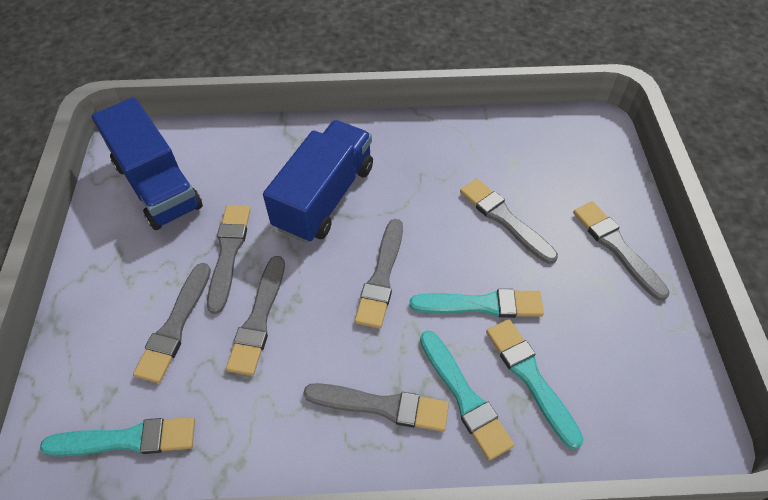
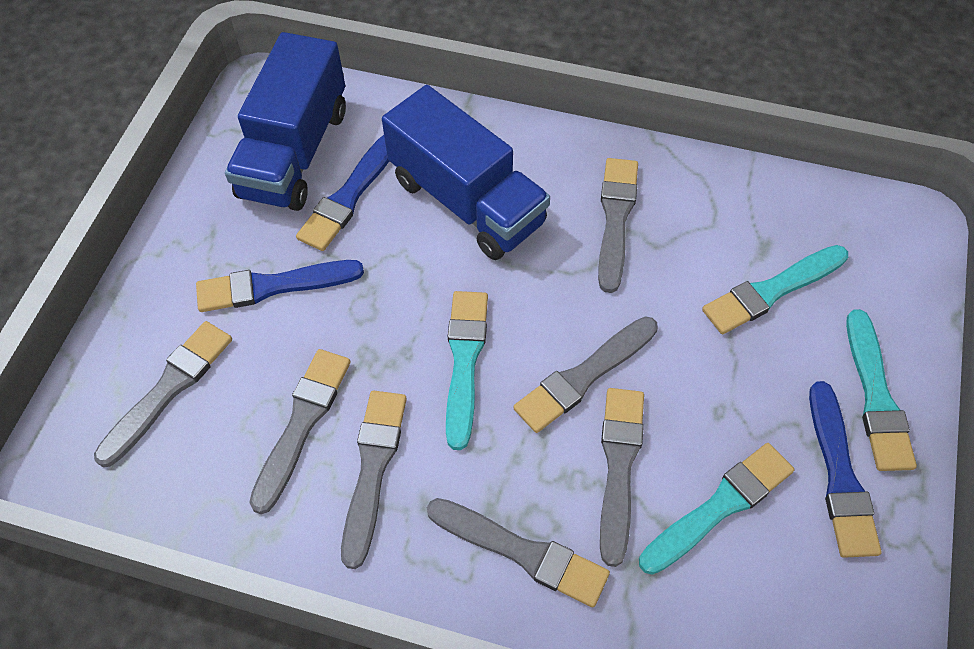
blue brush: none = 0 -> [196,260,364,312] [296,135,389,251] [809,381,881,558] = 3

